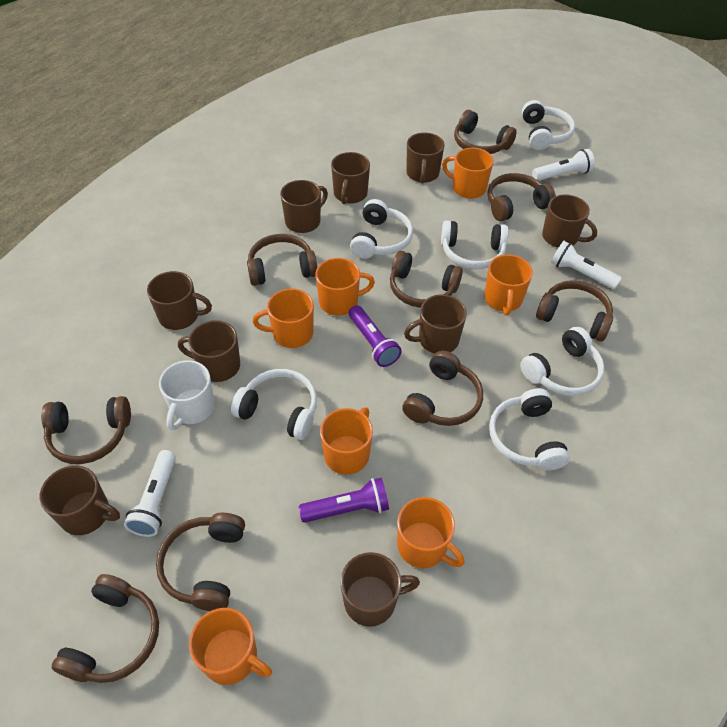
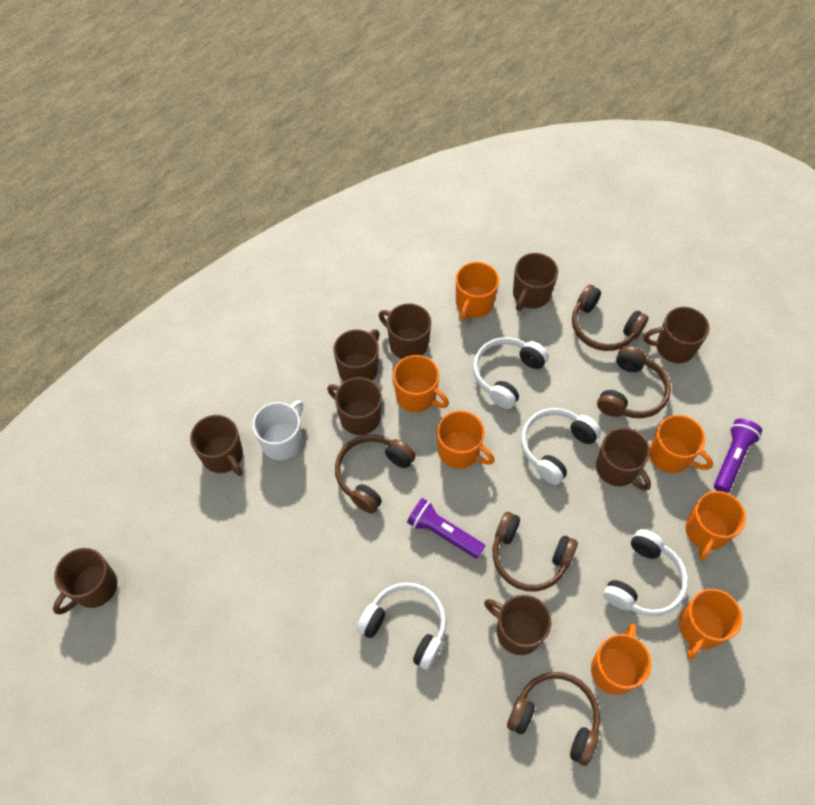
brown headphones: [41,396,131,464] [51,574,159,683] [156,513,245,611] [247,234,317,286] [390,251,463,308] [402,350,483,426] [454,110,517,154] [487,173,556,221] [536,280,613,342] = 9 -> [335,434,416,514] [493,512,578,592] [507,672,600,766] [572,284,649,351] [597,346,671,418] = 5
white flashlight: [124,450,176,537] [532,149,595,181] [551,241,622,289] = 3 -> none = 0
white headphones: [231,369,317,440] [350,199,413,259] [441,220,509,269] [489,388,570,471] [520,327,605,396] [522,100,575,150] = 6 -> [357,582,446,670] [473,337,549,409] [521,408,601,485] [603,529,688,616] = 4

